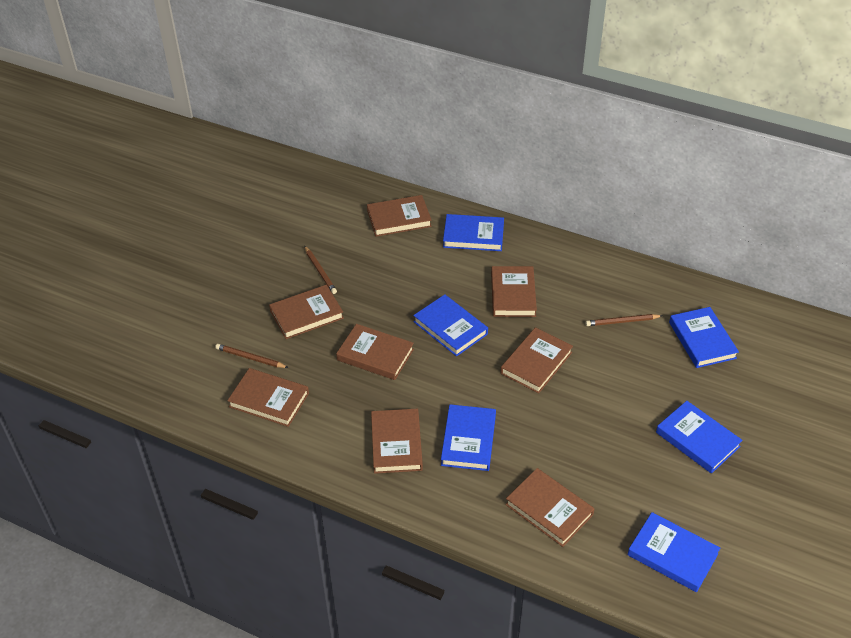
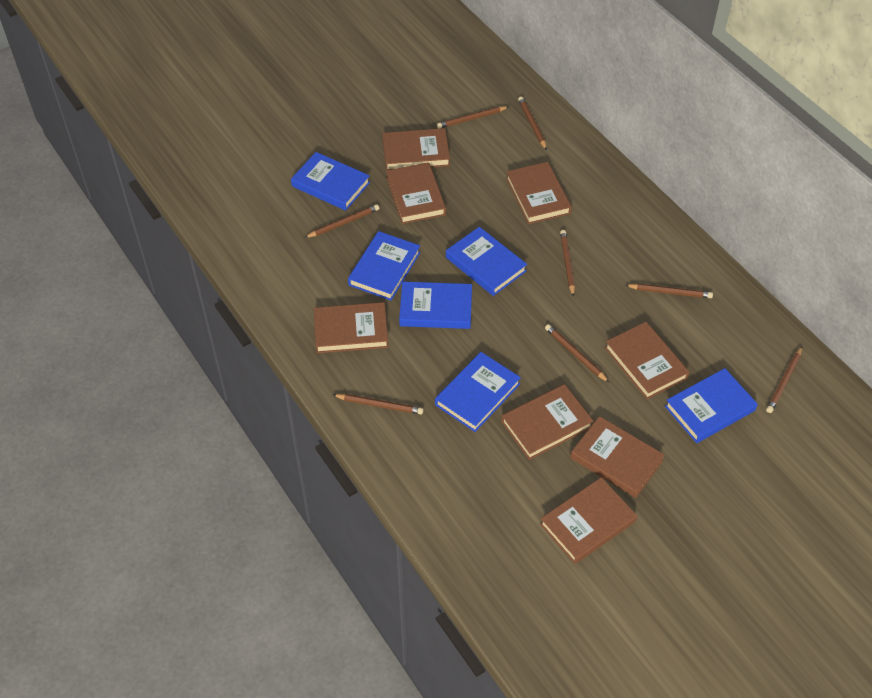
brown pencil: [215,344,288,368] [305,246,337,294] [586,314,662,326] = 3 -> [304,204,379,238] [333,394,424,414] [437,106,509,129] [518,96,547,150] [545,324,609,382] [560,230,575,297] [625,284,713,298] [766,347,802,413] = 8

